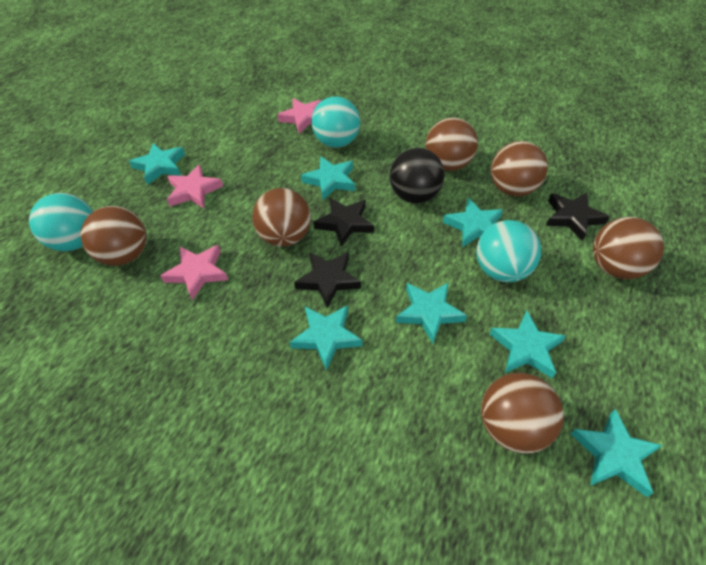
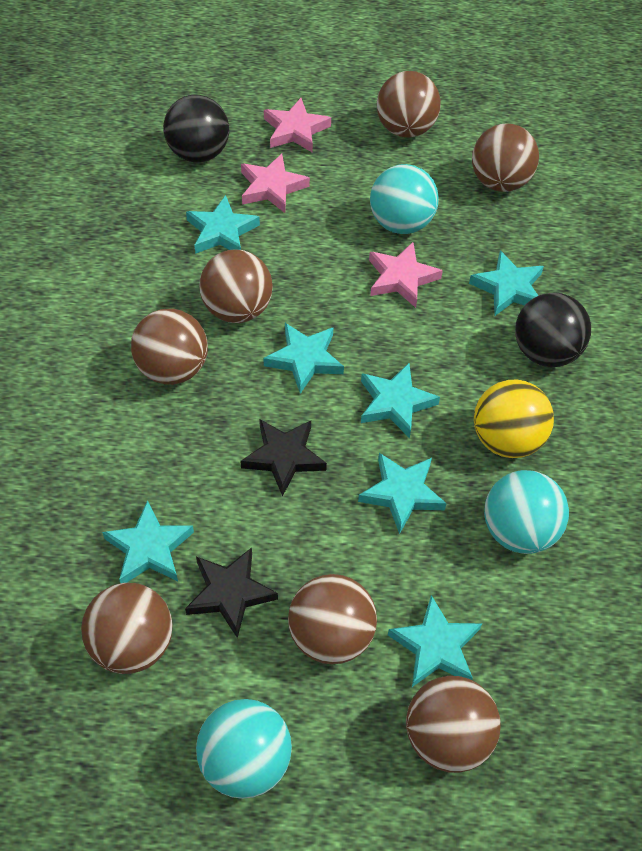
black ball: [390,148,445,203] = 1 -> [163,95,229,162] [515,293,591,367] = 2
black star: [294,252,361,308] [313,198,374,247] [546,193,610,241] = 3 -> [185,547,278,638] [240,419,327,497] = 2
brown ball: [81,206,147,266] [252,188,311,246] [425,118,478,171] [481,373,564,453] [491,141,548,196] [593,217,664,279] = 6 -> [81,583,173,674] [131,309,208,385] [199,250,273,323] [288,574,377,664] [377,71,441,138] [406,676,501,773] [472,123,539,192] = 7
yellow ball: none = 0 -> [474,380,554,458] = 1

